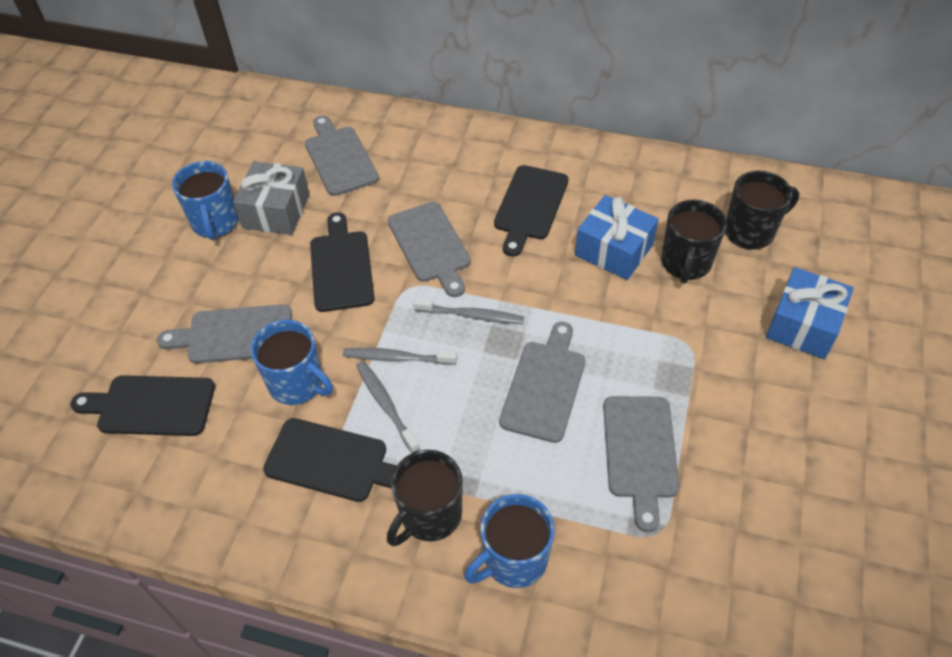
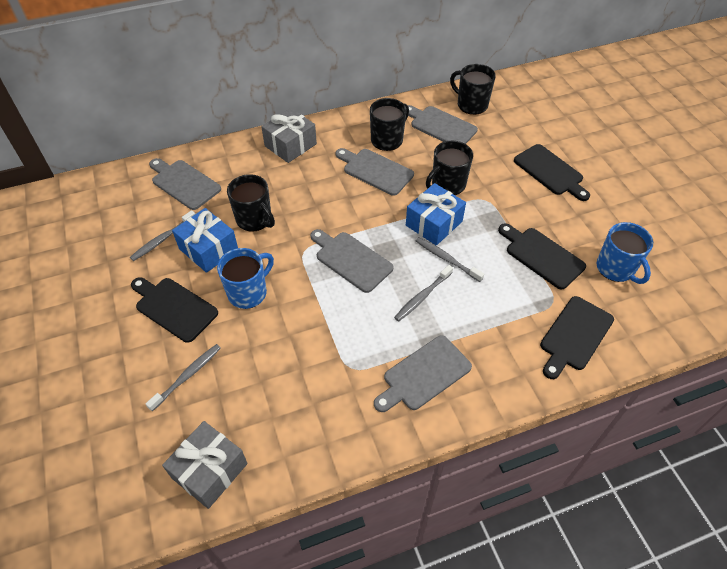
black mug: [387,450,463,546] [661,199,727,284] [725,170,799,250] = 3 -> [227,174,275,232] [370,98,409,151] [426,141,473,195] [450,64,496,115] = 4
blue mug: [172,161,239,241] [251,320,333,405] [464,494,555,588] = 3 -> [217,248,274,309] [597,222,653,284] = 2
grey gift: [233,161,310,235] = 1 -> [162,421,248,509] [261,108,317,163] = 2
grey toothbrush: [343,348,457,365] [356,361,420,453] [413,297,524,324] = 3 -> [130,210,195,261] [146,344,221,411] [394,265,453,321] [416,237,484,282] = 4

